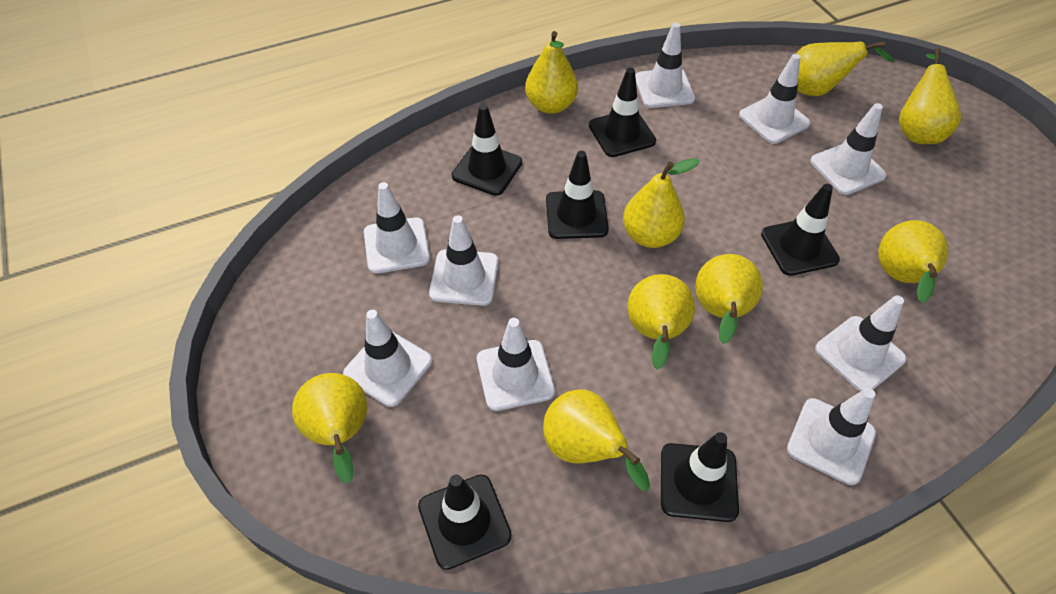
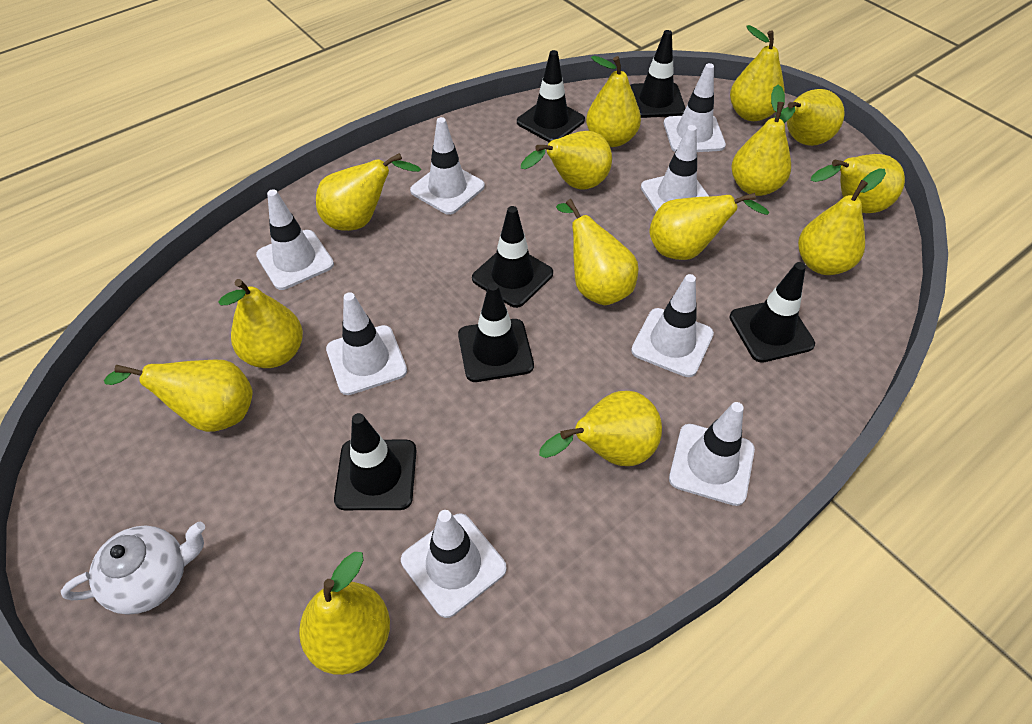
white teapot: none = 0 -> [61,522,205,614] = 1
white traffic cone: [343,310,432,407] [364,182,430,274] [429,215,498,306] [477,318,555,411] [635,23,695,108] [739,54,810,144] [787,388,876,485] [810,103,887,195] [815,295,906,392] = 9 -> [256,189,334,290] [326,292,407,395] [401,510,507,618] [410,117,485,215] [631,274,714,377] [641,125,709,212] [664,63,726,152] [669,402,755,506] = 8
yellow pear: [292,373,367,484] [525,31,578,114] [543,389,650,491] [623,158,700,248] [628,274,695,370] [695,254,763,344] [796,41,895,96] [878,220,948,303] [899,48,961,144] = 9 -> [104,360,253,432] [218,279,303,368] [299,552,390,675] [316,153,421,231] [521,131,612,190] [539,391,662,466] [556,199,638,305] [586,56,641,147] [649,193,770,260] [730,25,785,121] [731,85,791,196] [774,89,845,146] [798,169,886,275] [811,154,905,213] = 14

